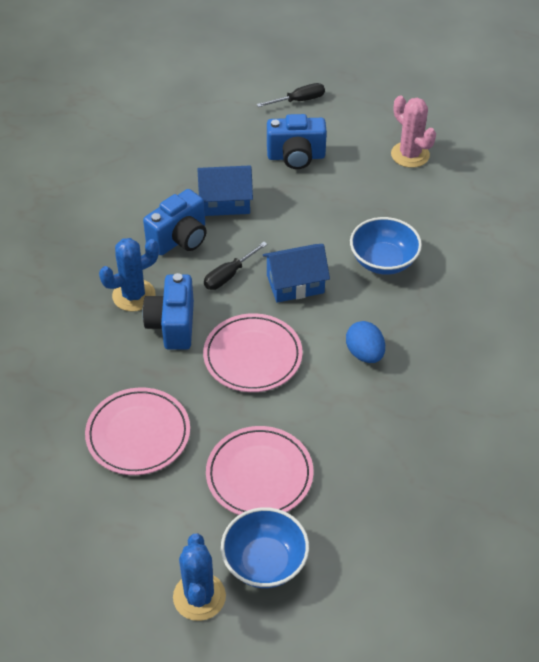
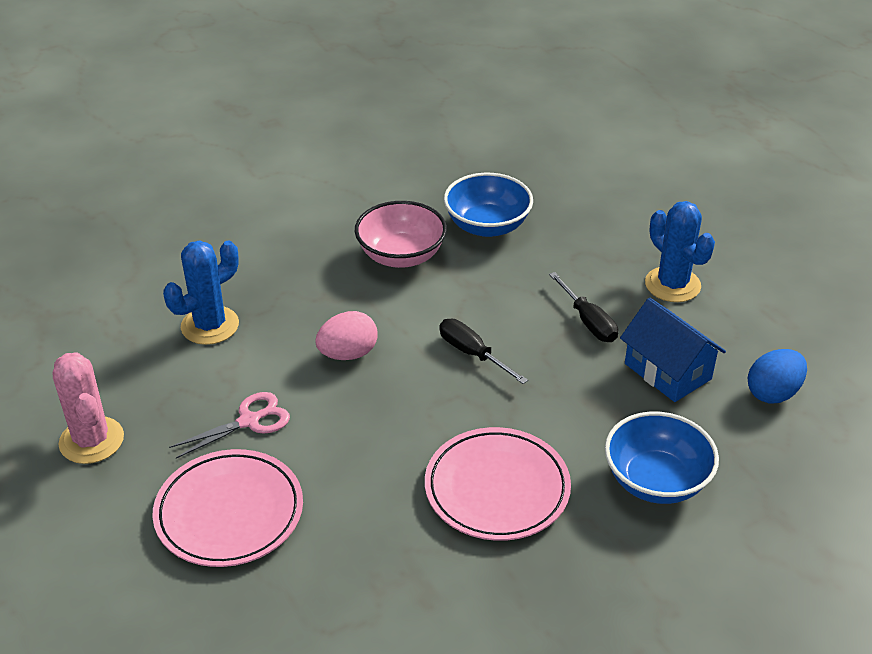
blue camera: [142,273,194,350] [143,189,207,255] [267,114,327,169] = 3 -> none = 0
blue house: [198,165,253,216] [263,244,330,303] = 2 -> [620,298,726,402] = 1
pink bowl: none = 0 -> [355,201,447,268] = 1
pink egg: none = 0 -> [315,311,378,360] = 1
pink plate: [85,387,190,475] [203,313,303,392] [206,426,313,515] = 3 -> [152,449,303,567] [425,427,571,541] = 2
pink scissors: none = 0 -> [169,392,290,458] = 1

